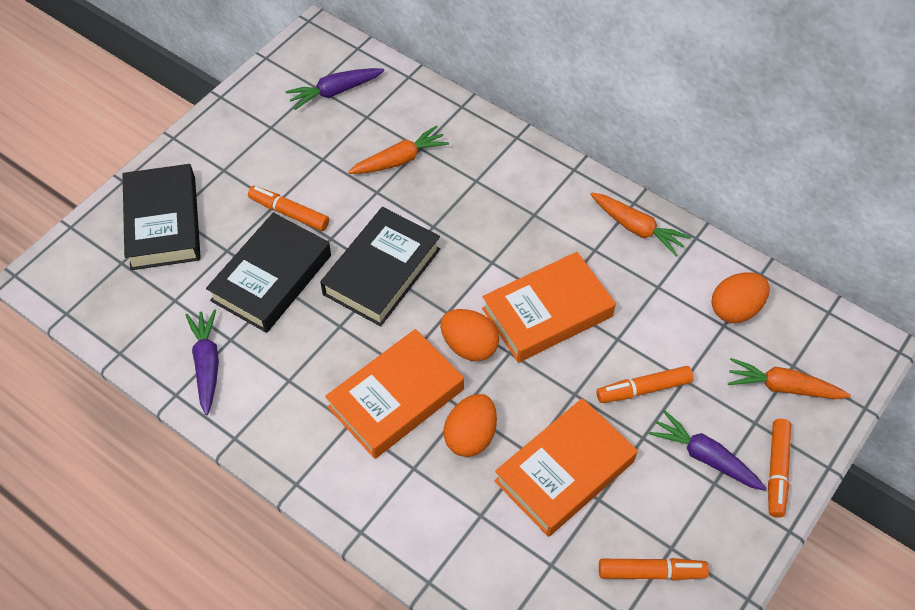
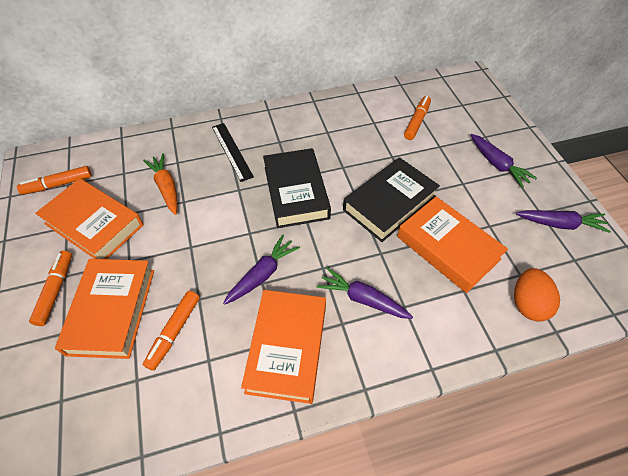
black book: [122,164,201,270] [206,213,331,333] [320,207,440,326] = 3 -> [263,148,331,228] [343,157,440,242] = 2
black ruler: none = 0 -> [212,123,254,182] = 1
orange book: [325,329,464,459] [482,252,616,363] [495,398,638,537] = 3 -> [35,178,143,259] [55,259,154,359] [241,290,326,404] [397,196,508,293] = 4
orange carrot: [348,125,449,174] [590,193,691,256] [728,358,851,399] = 3 -> [143,153,177,215] = 1
orange egg: [440,309,499,361] [444,394,497,457] [711,272,770,323] = 3 -> [514,268,560,322] = 1
purple carrot: [186,309,219,415] [286,68,384,110] [649,410,767,491] = 3 -> [223,235,300,305] [317,267,413,319] [471,134,537,188] [516,210,611,233] = 4

